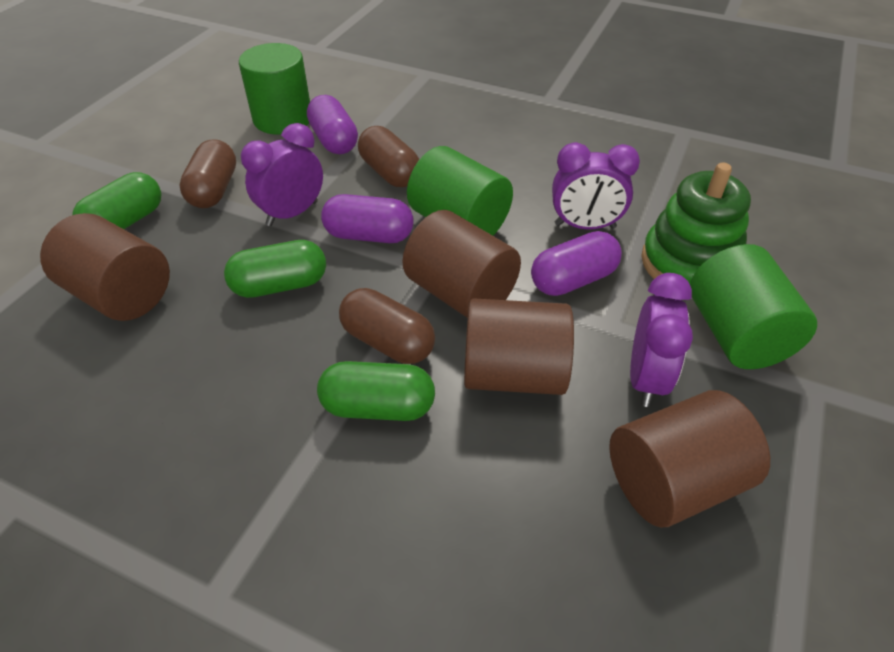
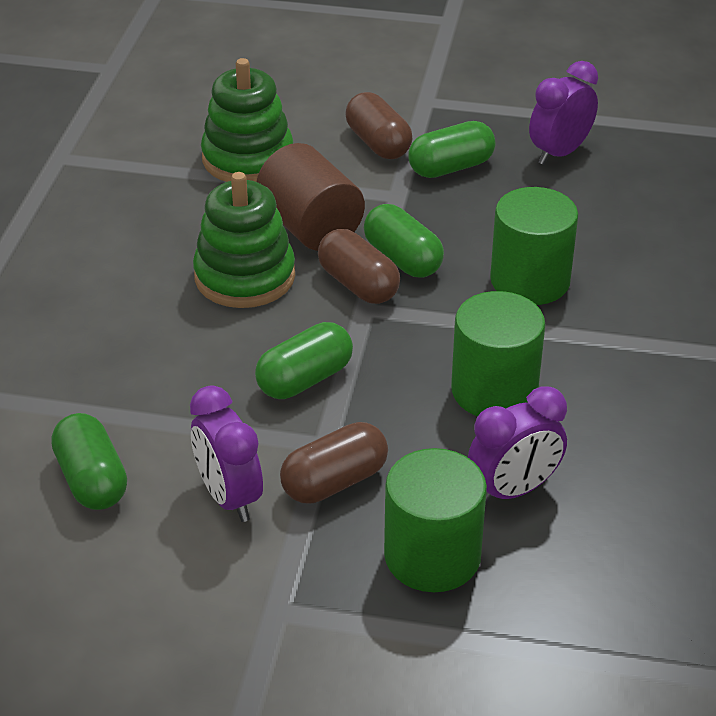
brown cylinder: [40,213,170,321] [402,210,521,318] [464,298,574,395] [609,390,770,527] = 4 -> [257,143,365,251] = 1
green capsule: [72,172,161,229] [224,240,326,298] [317,361,435,421] = 3 -> [51,413,127,510] [255,322,353,399] [364,204,444,278] [408,121,495,178] = 4
green stacking toy: [641,163,751,284] = 1 -> [193,172,295,308] [201,58,293,182] = 2
purple capsule: [307,95,358,154] [321,194,413,243] [531,231,622,296] = 3 -> none = 0

